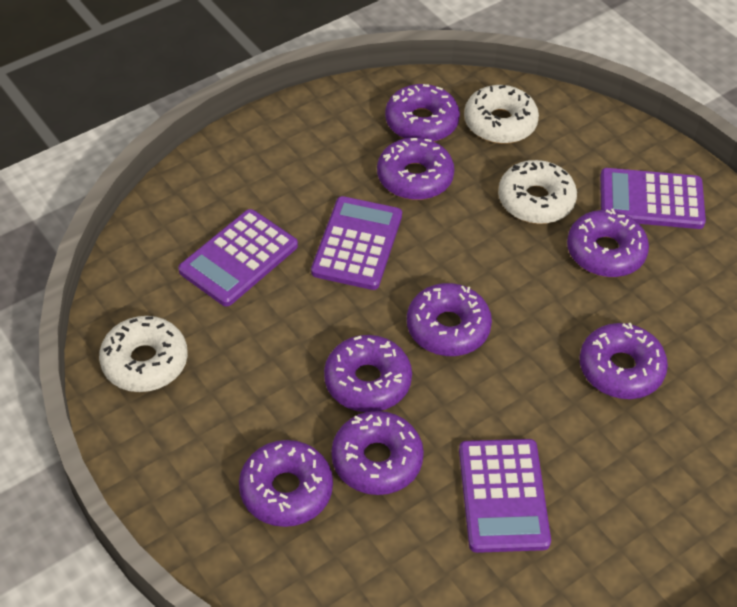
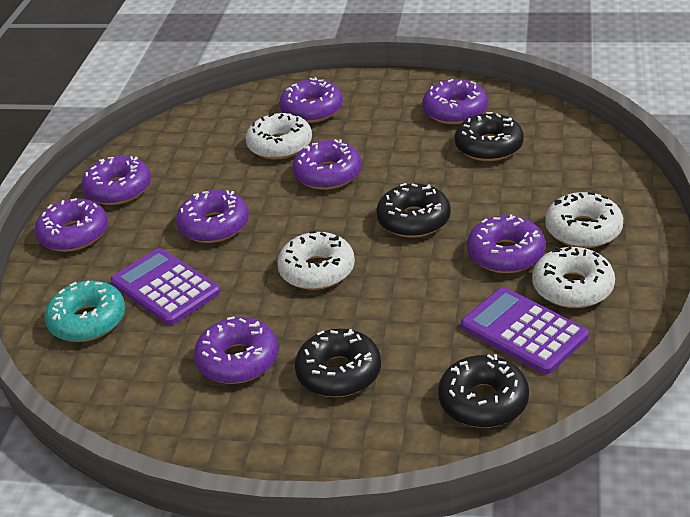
black donut: none = 0 -> [295,329,381,397] [376,183,451,238] [438,354,529,428] [455,112,524,161] = 4
purple calculator: [178,209,298,307] [311,196,402,290] [459,439,551,553] [600,168,706,229] = 4 -> [111,248,220,325] [461,287,589,374] = 2
turquoise donut: none = 0 -> [45,281,125,342] = 1
white donut: [99,316,188,392] [464,85,539,144] [498,160,577,224] = 3 -> [246,113,312,160] [277,231,355,290] [532,247,615,308] [545,192,623,248] = 4

